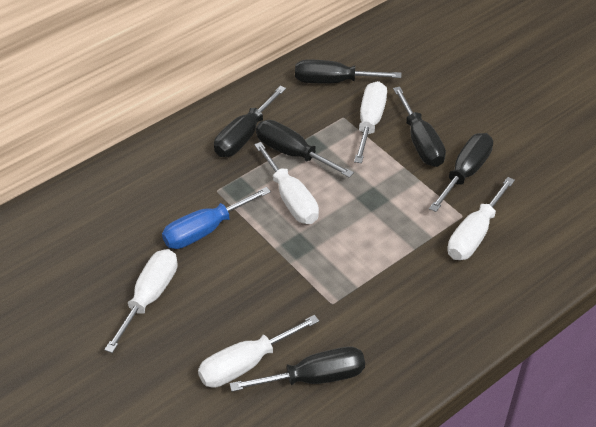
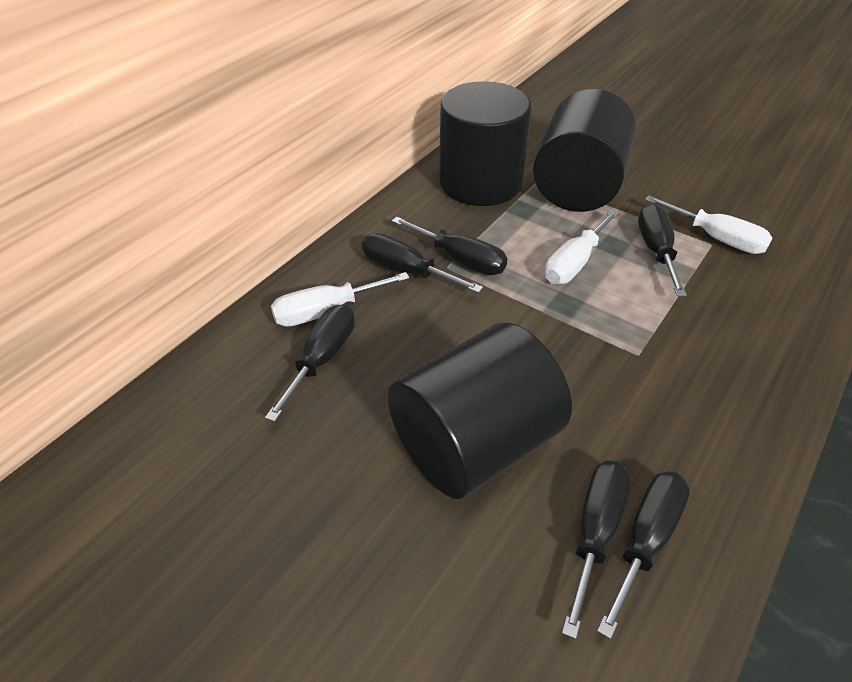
black cylinder: none = 0 -> [388,323,572,499] [439,81,532,206] [533,89,636,212] = 3
blue screwdriver: [162,187,271,249] = 1 -> none = 0
white screwdriver: [104,249,177,353] [198,315,319,388] [254,142,319,224] [354,81,387,163] [447,177,515,260] = 5 -> [271,272,410,327] [545,209,620,284] [645,196,772,254] = 3

